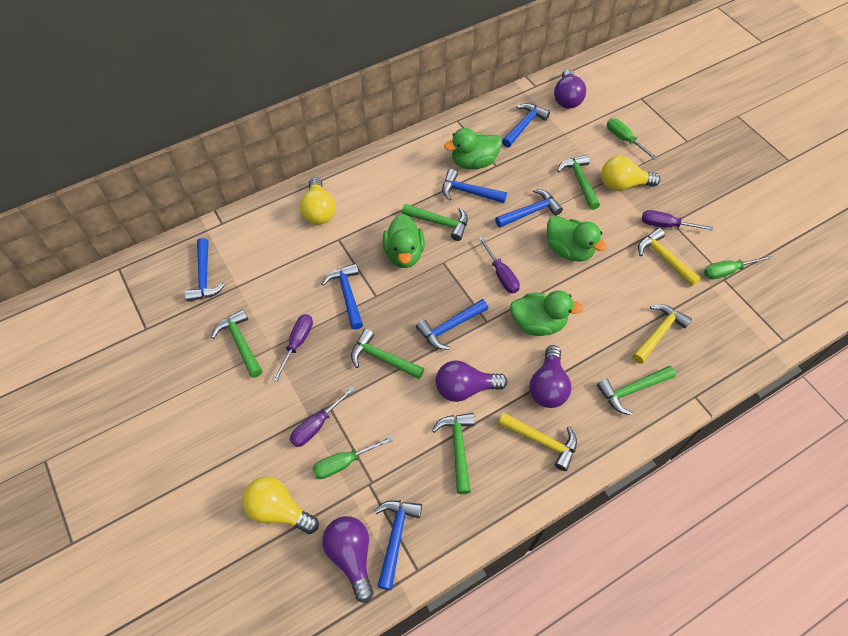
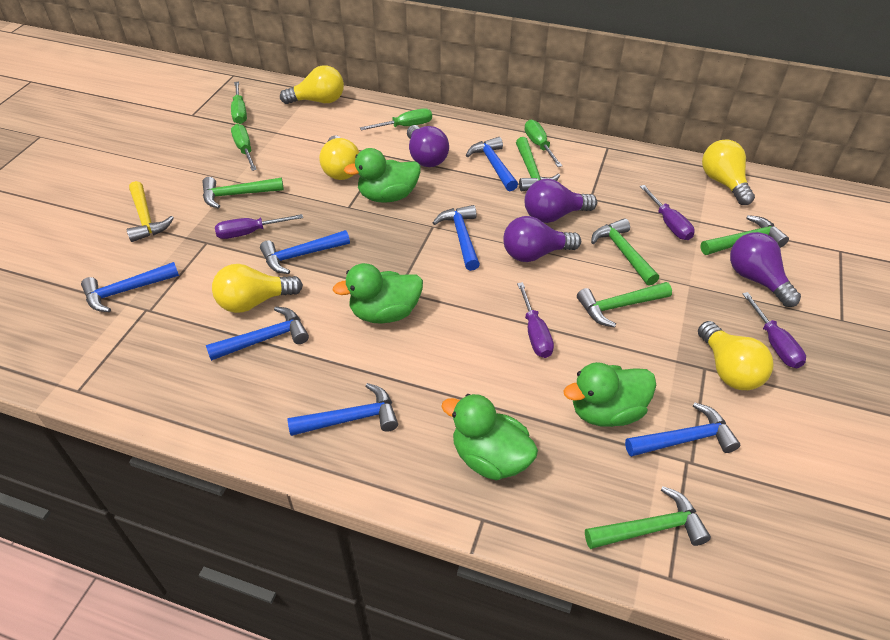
green screwdriver: [312,436,393,479] [607,118,657,160] [704,255,772,279] = 3 -> [231,82,247,124] [231,124,257,171] [360,108,432,130] [525,120,562,167] = 4
yellow hammer: [498,413,577,471] [633,304,692,364] [638,228,701,286] = 3 -> [127,181,174,242] = 1
yellow light bulb: [242,476,319,534] [300,177,335,225] [601,156,661,191] = 3 -> [212,264,303,313] [280,65,344,104] [319,135,359,180] [698,321,774,390] [702,139,755,205] = 5

